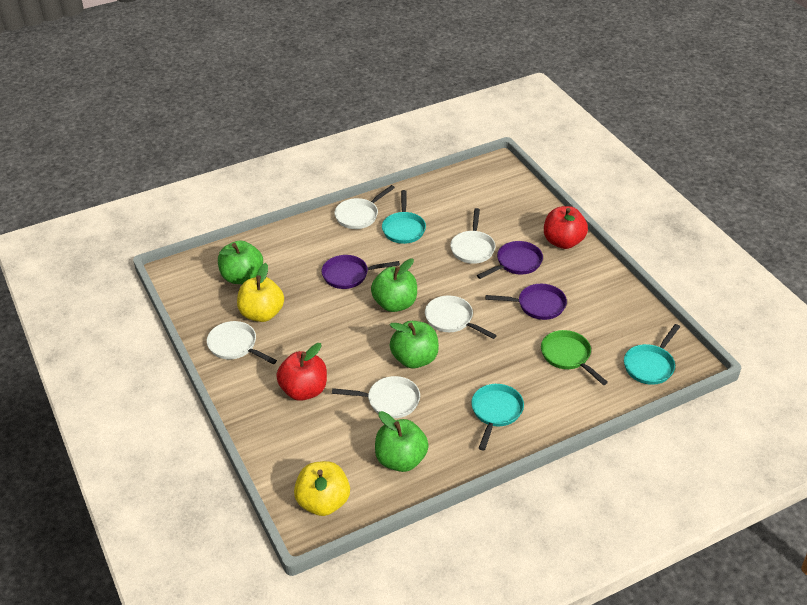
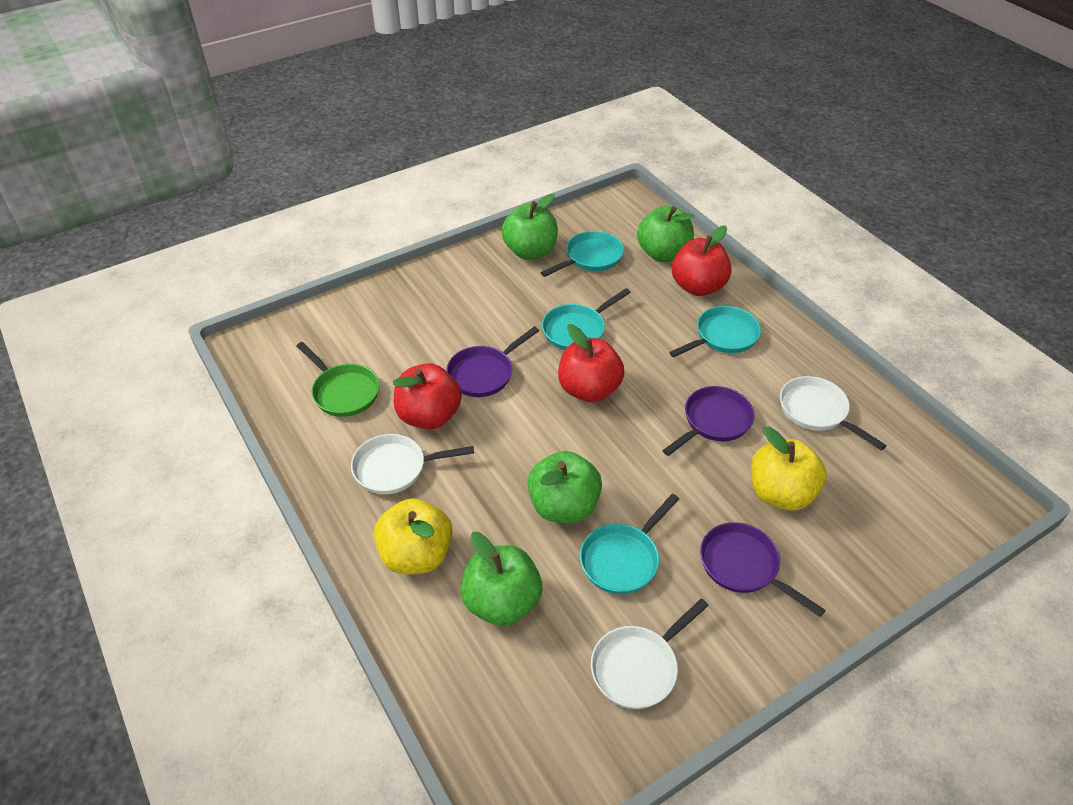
red apple: [276,343,327,401] [544,206,588,249] = 2 -> [393,363,462,429] [558,324,625,402] [672,226,732,296] = 3
turquoise pan: [382,190,426,244] [471,384,524,450] [624,324,680,385] = 3 -> [541,231,624,277] [542,288,631,350] [580,494,679,594] [669,306,761,357] = 4
white pan: [207,321,277,364] [332,376,420,418] [334,185,395,229] [425,295,497,339] [450,208,496,264] = 5 -> [351,434,474,494] [591,599,709,709] [780,376,887,450] = 3

